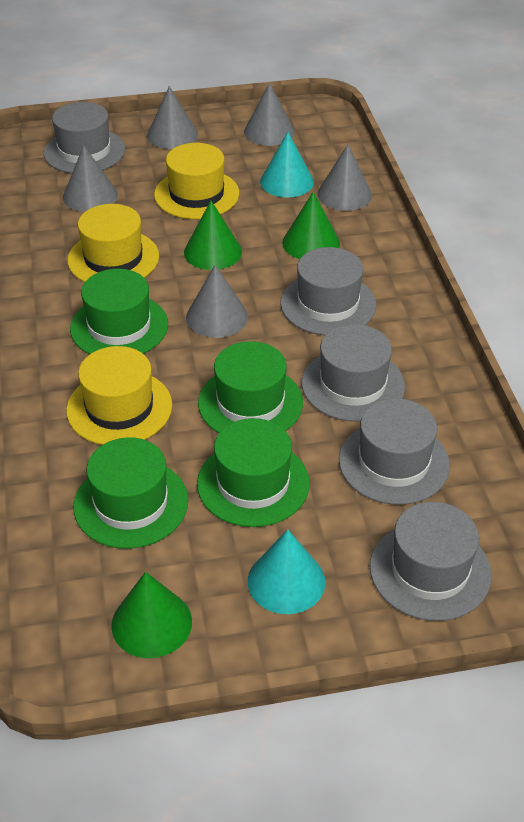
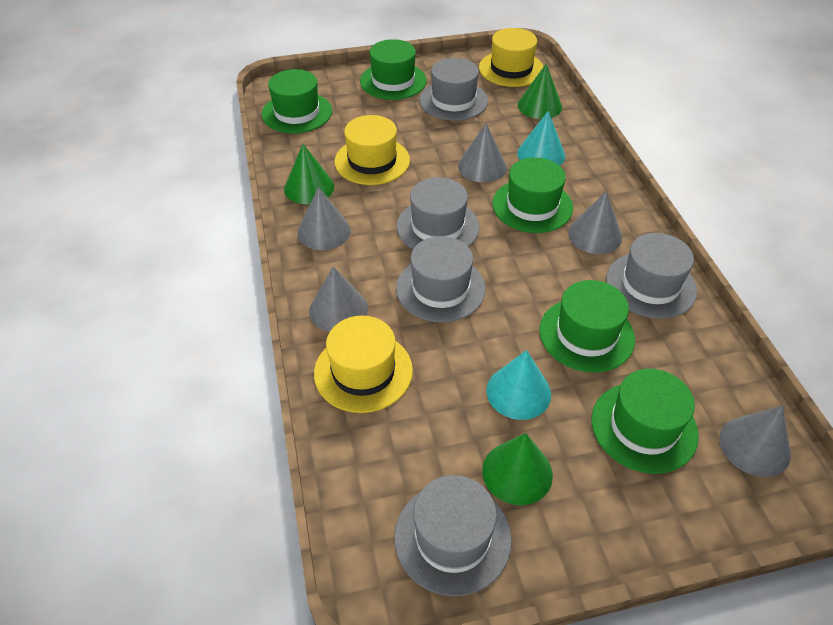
green hat: [70,269,168,354] [73,437,188,549] [197,418,310,527] [198,341,303,433] = 4 -> [261,69,332,133] [360,39,427,100] [492,157,573,233] [539,280,635,373] [591,369,699,474] = 5

